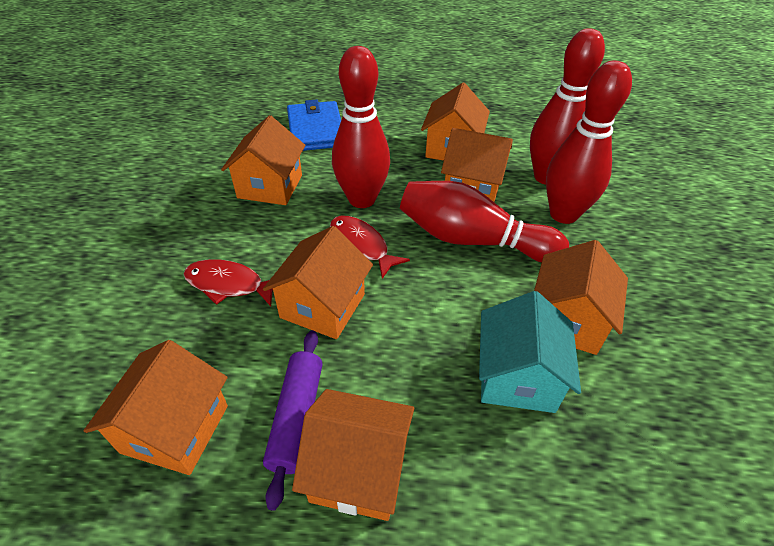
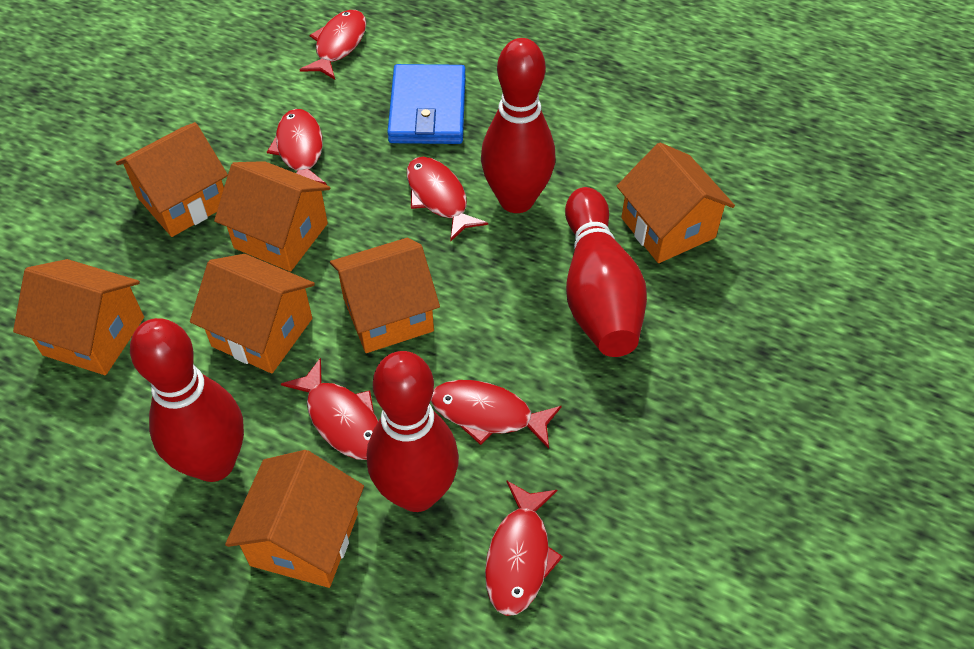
purple rolling pin: [263,330,323,511] = 1 -> none = 0
red fish: [184,259,273,306] [330,216,410,279] = 2 -> [267,109,327,185] [281,358,378,460] [299,10,366,80] [407,157,488,242] [431,380,562,449] [485,481,563,616] = 6
turquoise house: [479,291,581,413] = 1 -> none = 0

